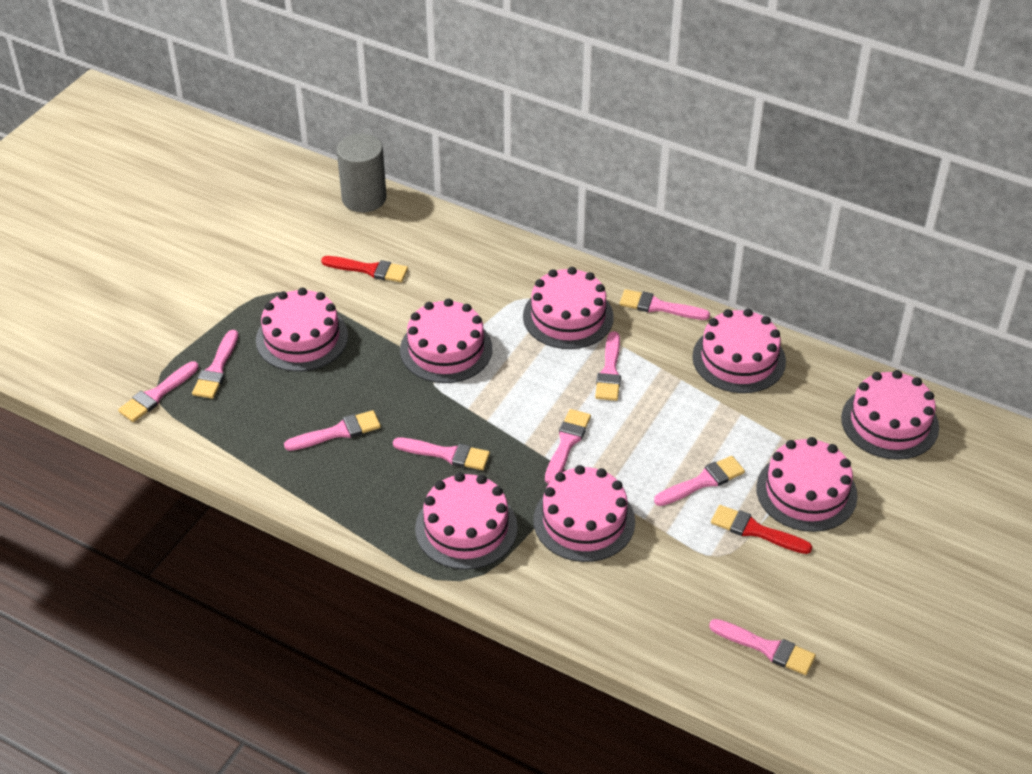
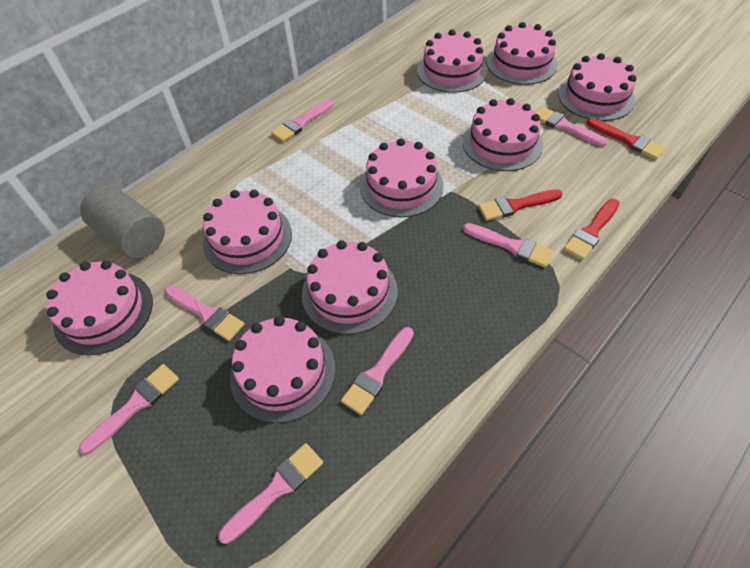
pink brush: [118,361,199,422] [192,330,238,399] [284,410,381,451] [393,437,490,470] [545,409,591,484] [595,331,621,401] [620,289,710,320] [654,456,745,506] [709,619,816,675] = 9 -> [79,364,179,454] [165,285,245,341] [218,443,323,544] [271,99,334,142] [341,327,414,415] [463,223,554,267] [535,107,608,147] = 7
pink cake: [256,288,348,372] [400,298,493,383] [415,472,518,570] [523,267,614,349] [533,465,635,562] [692,309,786,393] [756,437,858,532] [841,370,939,460] = 8 -> [46,260,153,356] [203,190,292,274] [230,316,336,423] [302,240,398,334] [360,138,444,217] [417,29,488,93] [463,98,543,171] [487,22,558,85] [558,53,636,121] = 9
red brush: [321,256,408,282] [711,505,812,554] = 2 -> [478,189,563,221] [564,199,619,260] [587,118,666,160] = 3

